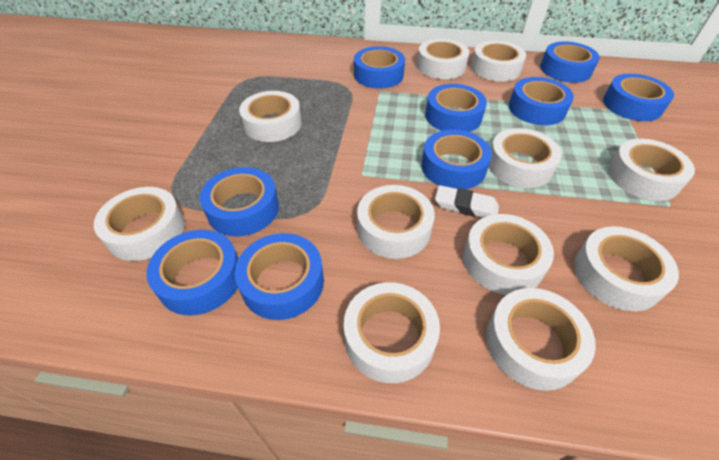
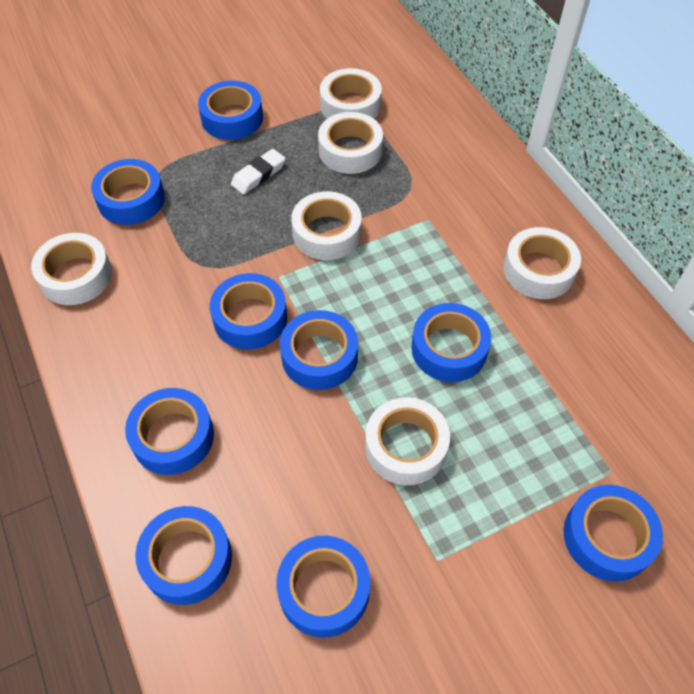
white tape: [94,187,185,261] [239,91,302,142] [344,282,440,383] [357,185,435,259] [417,39,469,79] [463,214,554,295] [471,41,526,82] [486,288,596,391] [489,128,562,188] [574,226,679,311] [608,139,695,201] = 11 -> [31,233,112,305] [291,191,362,260] [318,112,383,174] [320,68,382,119] [365,397,450,485] [503,227,581,299] = 6

